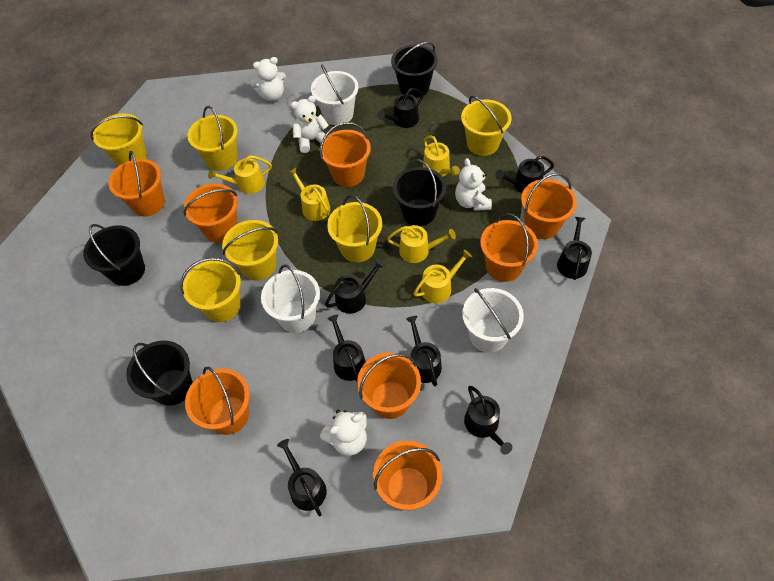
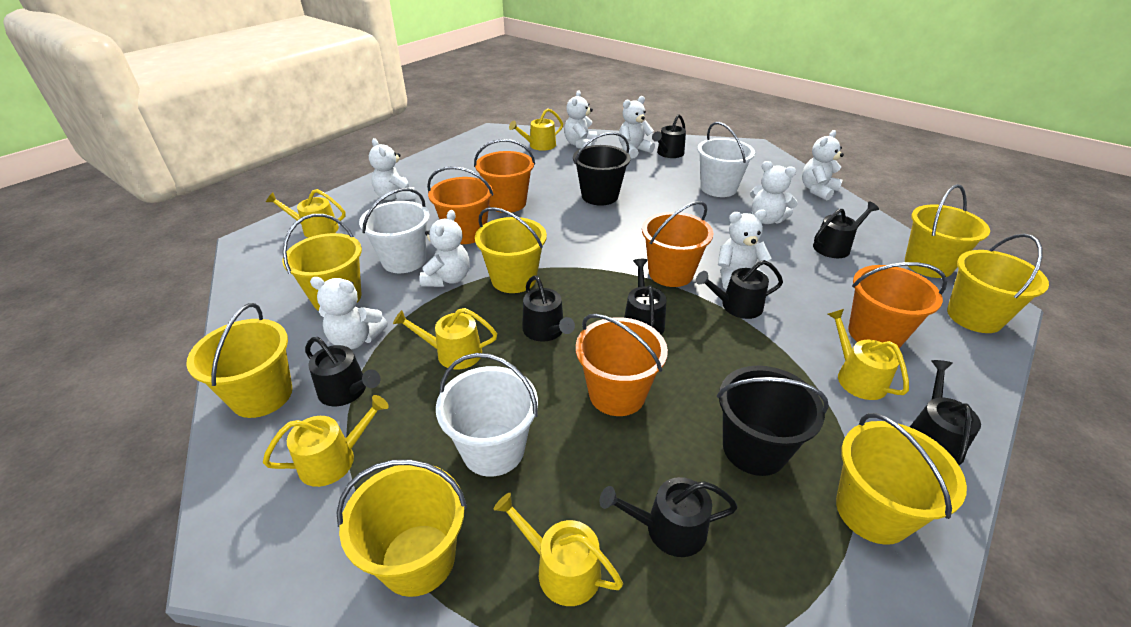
black bucket: [83,224,145,286] [126,340,192,406] [391,42,438,98] [393,159,446,226] = 4 -> [573,132,631,206] [717,366,829,476] = 2
orange bucket: [108,151,165,216] [183,184,238,243] [185,367,250,435] [320,122,371,187] [357,353,421,419] [373,441,442,510] [480,213,538,282] [521,173,577,239] = 8 -> [427,166,493,244] [474,139,535,213] [576,314,668,416] [642,201,713,287] [848,262,947,348] = 5
white teddy bear: [251,57,286,101] [290,95,329,153] [320,410,367,456] [455,158,492,211] = 4 -> [310,277,388,350] [369,138,416,201] [419,210,470,287] [564,91,597,149] [619,96,655,158] [718,210,772,290] [750,161,798,224] [802,130,844,201] = 8
yellow bucket: [90,114,147,166] [180,258,241,322] [187,106,238,171] [222,220,278,281] [327,195,382,262] [461,96,511,156] = 6 -> [186,303,292,418] [282,214,362,311] [337,459,467,597] [475,207,547,293] [836,413,967,545] [905,184,990,278] [947,233,1049,333] = 7
yellow watering can: [208,155,272,194] [288,168,330,221] [387,225,456,263] [414,250,472,303] [423,135,460,177] = 5 -> [263,395,389,487] [266,189,346,238] [393,308,497,370] [494,493,623,606] [509,108,563,151] [828,309,909,400] = 6

